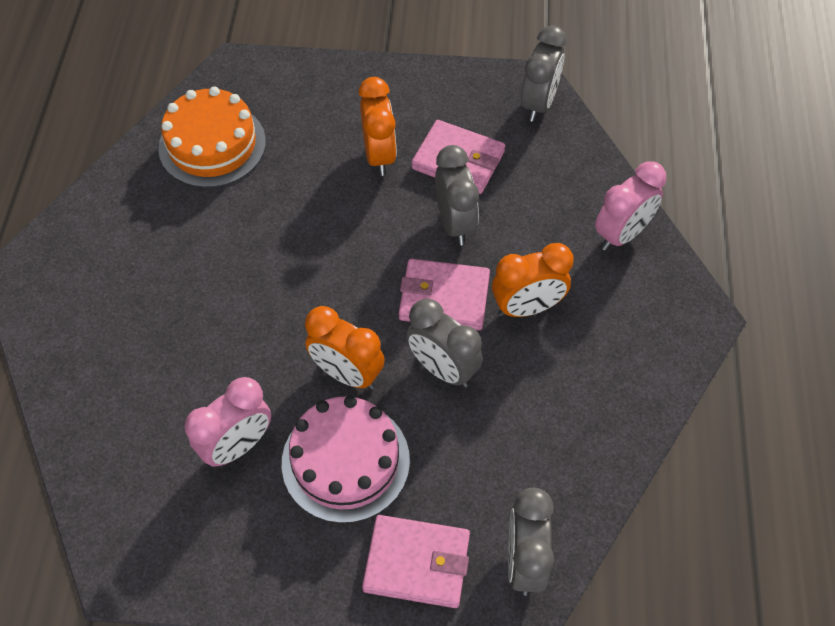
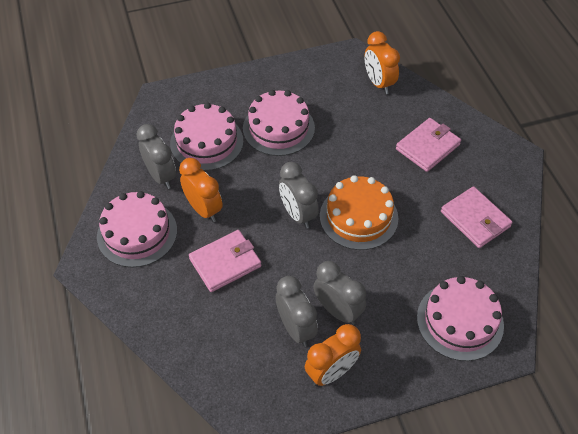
pink cake: [282,396,410,523] = 1 -> [97,191,177,268] [170,102,244,171] [243,90,315,156] [417,276,504,361] = 4
pink clock: [185,377,271,467] [595,161,666,251] = 2 -> none = 0

